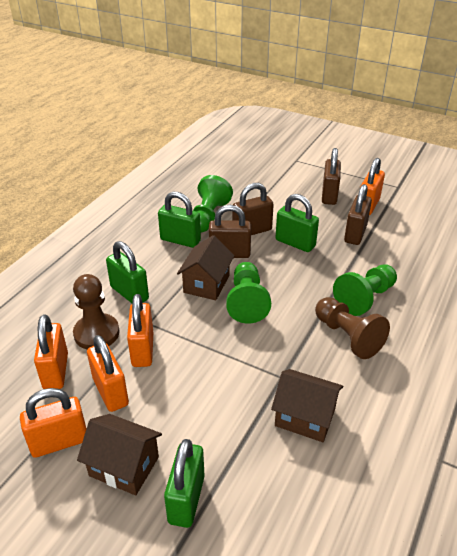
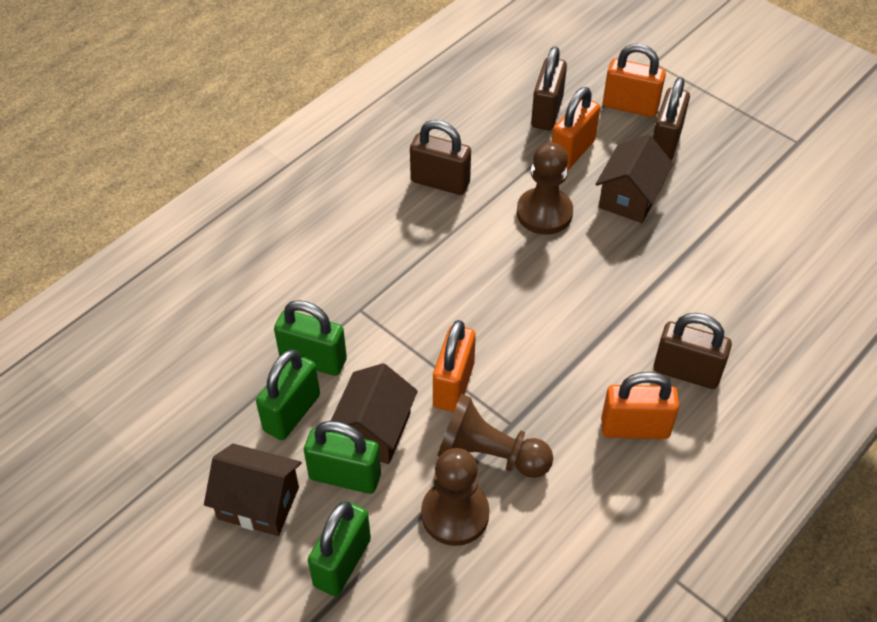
brown pawn: [73,274,120,349] [315,297,390,359] = 2 -> [421,448,490,546] [437,394,553,478] [517,142,573,235] = 3
green pawn: [193,175,233,233] [226,262,271,324] [333,264,397,316] = 3 -> none = 0
orange padlock: [20,388,87,458] [34,314,68,389] [87,335,129,412] [127,294,153,367] [360,158,385,215] = 5 -> [433,320,476,412] [552,87,600,170] [601,372,679,439] [603,44,666,117] = 4

